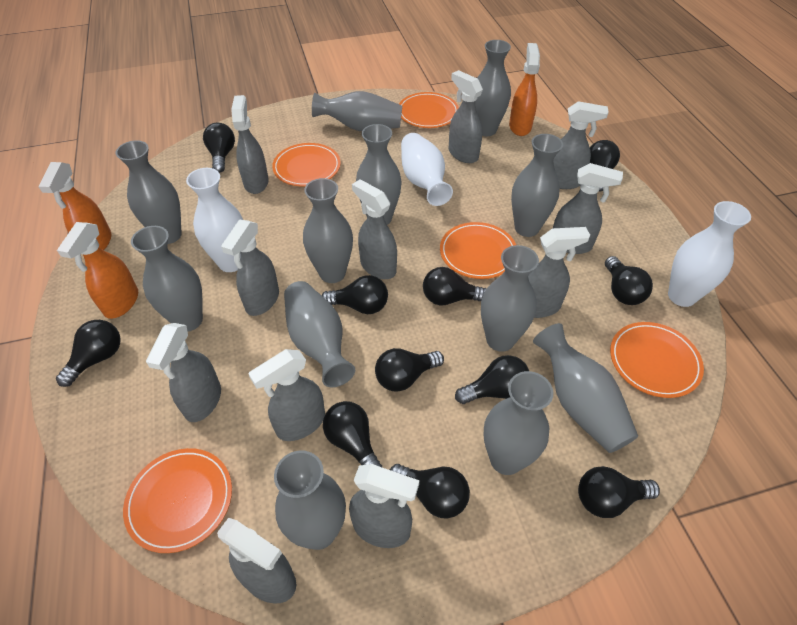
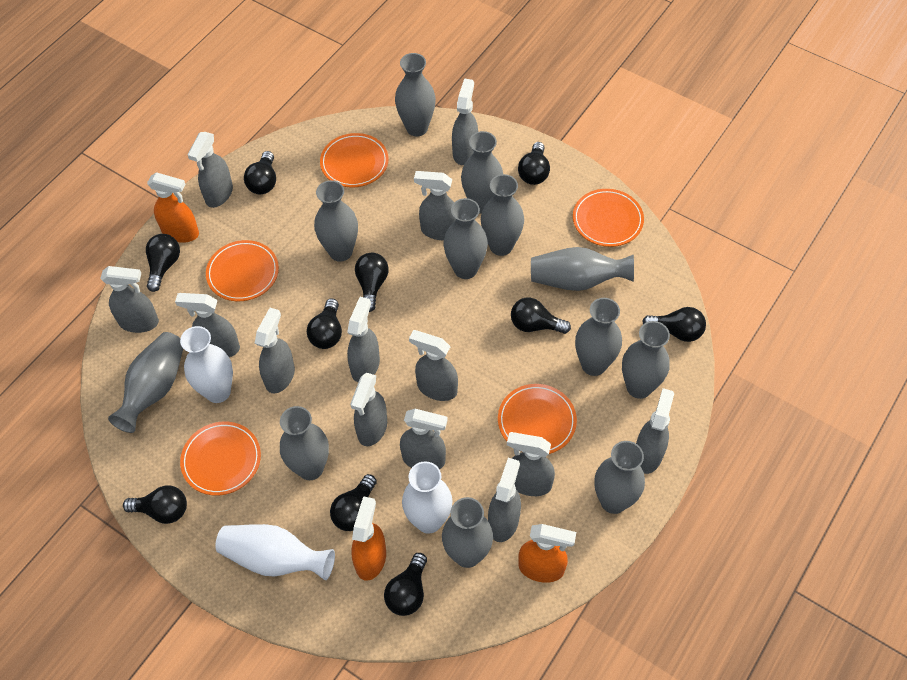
black light bulb: [56,320,121,387] [203,123,235,173] [322,275,388,314] [323,401,383,468] [375,348,444,392] [390,464,470,519] [423,267,487,305] [455,355,529,404] [578,466,660,518] [590,140,620,192] [605,256,653,305] = 11 -> [123,485,187,524] [146,234,180,292] [244,151,276,194] [307,298,342,349] [330,474,377,531] [355,253,389,312] [384,553,427,616] [511,298,571,334] [518,142,550,185] [642,307,706,342] = 10
grey spray bottle: [146,323,221,422] [217,518,296,604] [221,219,279,316] [231,95,269,194] [248,349,325,441] [349,464,419,548] [352,179,397,279] [449,70,483,163] [528,227,590,318] [553,101,609,189] [553,163,623,254] = 11 -> [100,266,159,333] [175,293,240,357] [187,132,233,208] [255,308,295,394] [347,297,380,382] [350,373,387,446] [400,409,448,469] [409,330,458,401] [414,171,456,240] [452,78,478,165] [488,458,521,542] [507,432,555,496] [636,388,674,474] = 13

